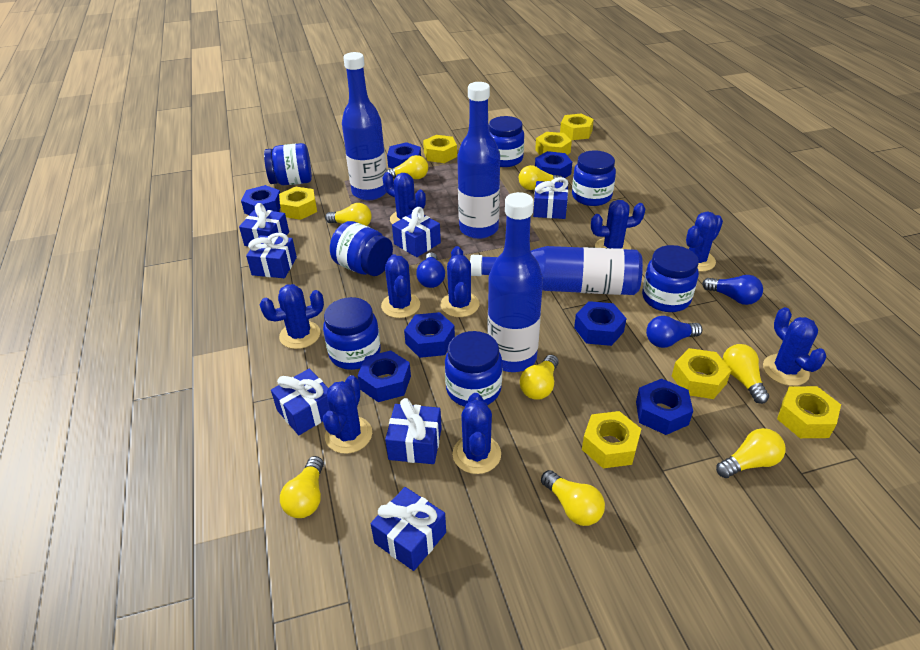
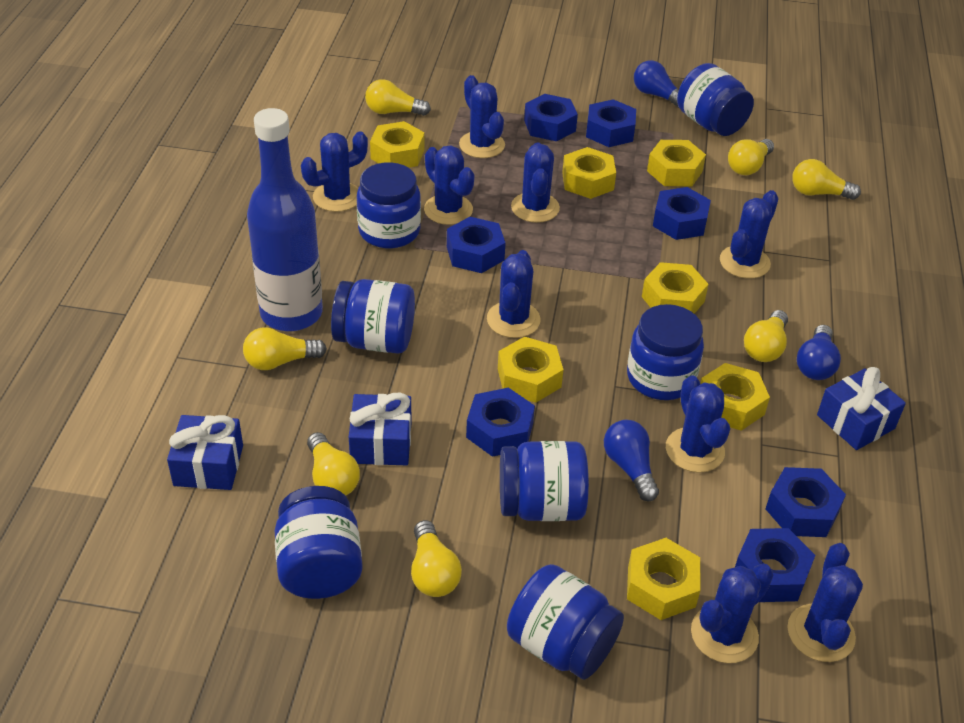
blue bottle: [342,52,387,200] [457,82,500,239] [470,246,643,295] [487,192,543,372] = 4 -> [247,108,323,331] = 1
blue gift: [239,203,289,246] [246,233,297,278] [271,369,329,435] [371,487,446,571] [385,398,442,464] [392,207,441,257] [533,177,569,219] = 7 -> [167,415,243,490] [349,392,412,465] [817,367,906,450] = 3
yellow light bulb: [280,456,324,518] [325,203,372,226] [387,155,428,179] [519,165,563,190] [520,355,559,400] [541,470,605,526] [716,428,786,478] [723,344,769,404] = 8 -> [243,327,327,370] [307,432,360,496] [365,79,431,116] [411,520,462,597] [728,139,774,175] [744,310,788,362] [792,159,861,200] = 7

